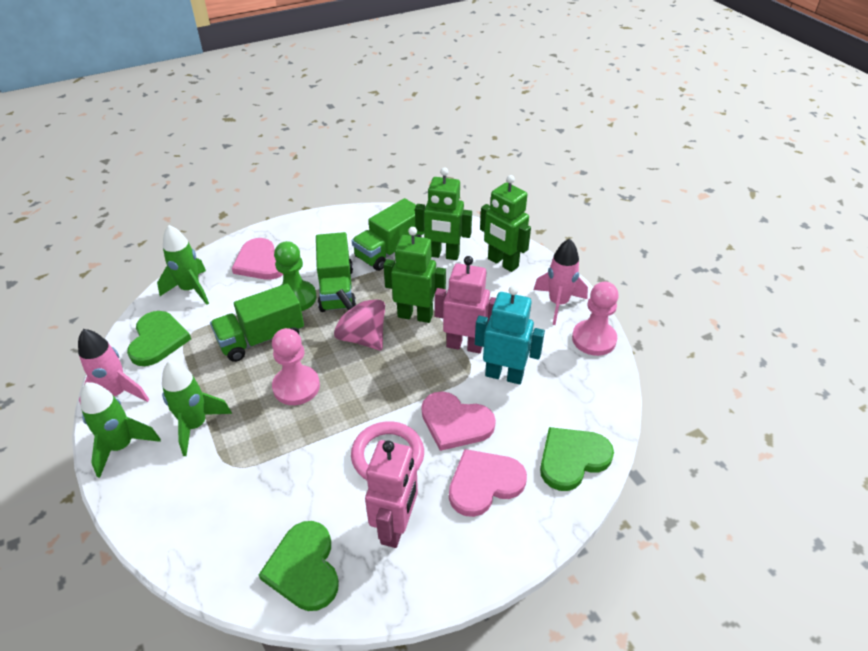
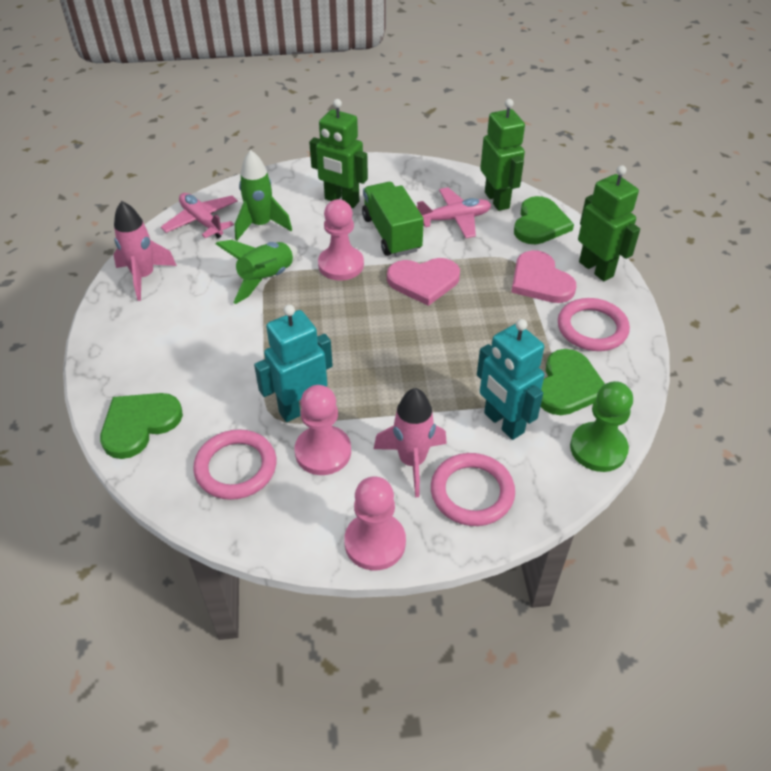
green rocket: [80,382,161,478] [157,225,209,305] [162,361,232,456] = 3 -> [216,240,298,304] [235,150,292,241] = 2
green truck: [210,284,304,362] [316,232,356,312] [352,198,424,271] = 3 -> [362,182,424,257] = 1
pink heart: [232,238,283,280] [422,391,496,451] [449,449,527,517] = 3 -> [387,258,460,306] [511,250,576,303] = 2
pink pawn: [272,328,320,405] [572,282,619,356] = 2 -> [295,385,351,475] [318,199,364,281] [344,476,406,571] = 3
pink plane: none = 0 -> [161,193,238,238] [416,187,491,238] = 2
pink ring: [351,421,424,480] = 1 -> [193,429,276,500] [431,453,515,526] [558,298,630,351] = 3
pink robot: [365,440,418,548] [435,256,496,353] = 2 -> none = 0
pink spinning top: [334,289,385,350] = 1 -> none = 0
turquoise robot: [475,285,545,384] = 1 -> [254,305,333,422] [477,319,544,440] = 2

